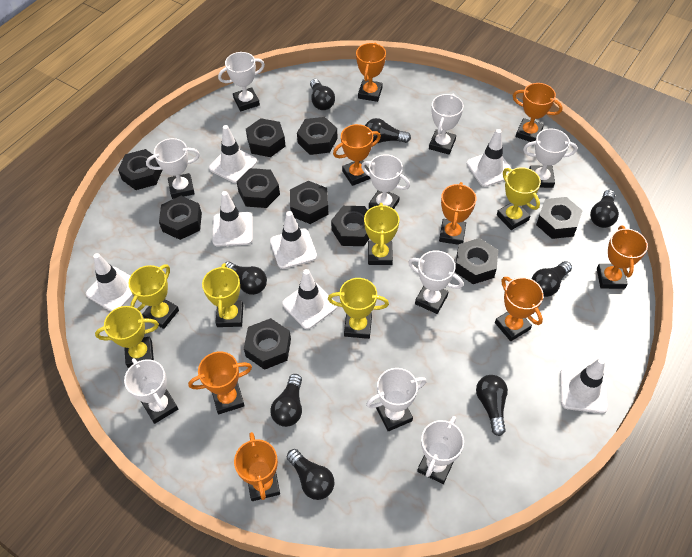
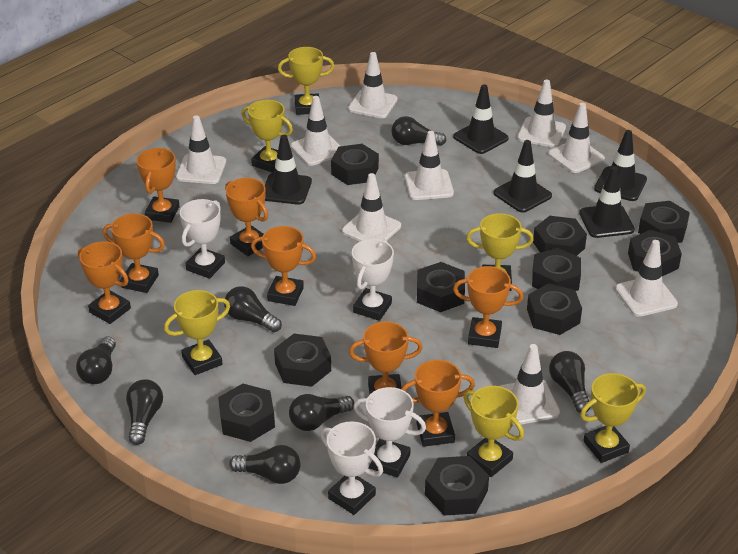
black light bulb: [225,262,267,295] [270,374,302,427] [287,449,335,500] [310,79,335,110] [365,118,411,143] [476,375,508,436] [532,261,572,297] [590,190,619,228] = 8 -> [76,336,116,384] [126,379,163,445] [224,286,282,332] [229,445,300,484] [289,394,354,431] [391,116,447,146] [549,351,591,413] = 7
black traffic cone: none = 0 -> [265,134,312,205] [453,84,509,154] [493,140,552,213] [579,166,635,238] [594,130,647,201] = 5
white traffic cone: [86,253,133,311] [209,125,257,183] [212,191,253,247] [270,211,317,269] [282,269,337,329] [467,129,512,187] [560,358,608,414] = 7 -> [176,115,226,184] [290,96,340,166] [342,173,401,242] [348,52,398,118] [405,131,454,200] [500,344,560,425] [517,80,566,148] [548,103,605,173] [615,240,678,317] = 9
white trophy: [124,358,178,424] [146,138,200,199] [218,52,265,111] [361,154,410,209] [366,368,426,431] [408,250,463,314] [417,416,464,484] [429,94,464,155] [523,129,578,188] = 9 -> [180,199,225,279] [320,421,383,515] [352,239,394,321] [354,387,426,478] = 4

